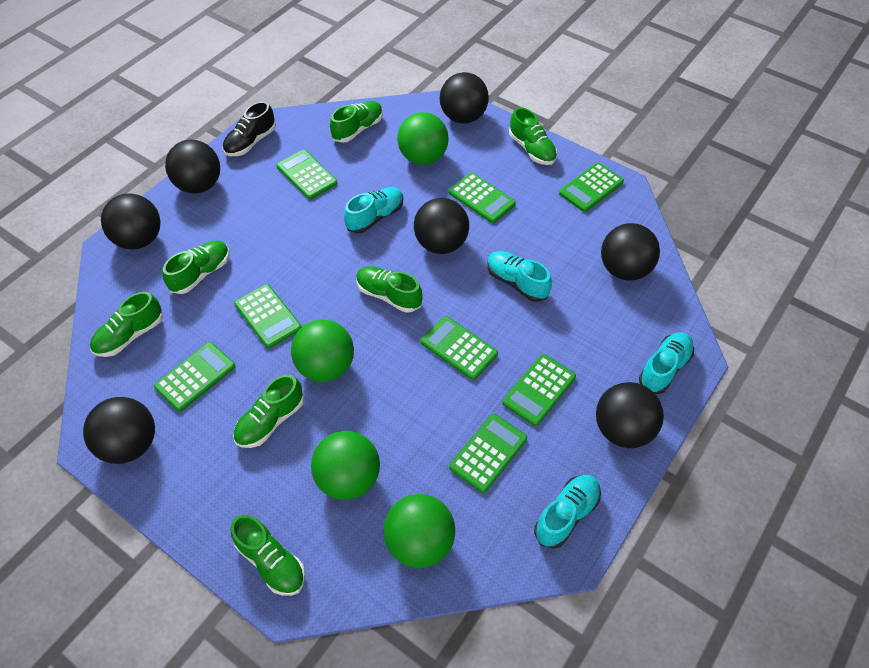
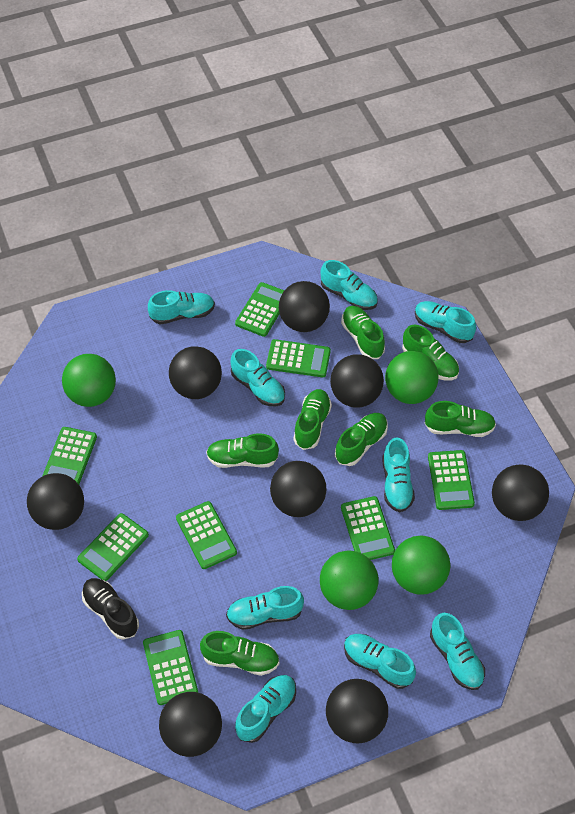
black ball: [83,397,155,464] [101,193,160,250] [165,140,220,194] [414,198,469,254] [440,72,489,123] [596,382,664,448] [601,223,660,281] = 7 -> [27,473,84,530] [159,692,222,757] [169,346,222,399] [270,461,326,517] [279,281,330,332] [326,679,388,743] [330,354,384,408] [492,464,549,521] = 8
turquoise shoe: [344,187,403,233] [487,251,552,302] [534,475,601,549] [639,332,694,394] = 4 -> [148,290,215,324] [226,586,304,630] [231,349,285,406] [235,675,296,743] [321,260,378,310] [344,634,416,689] [382,438,415,512] [415,301,476,343] [430,613,485,690] = 9

